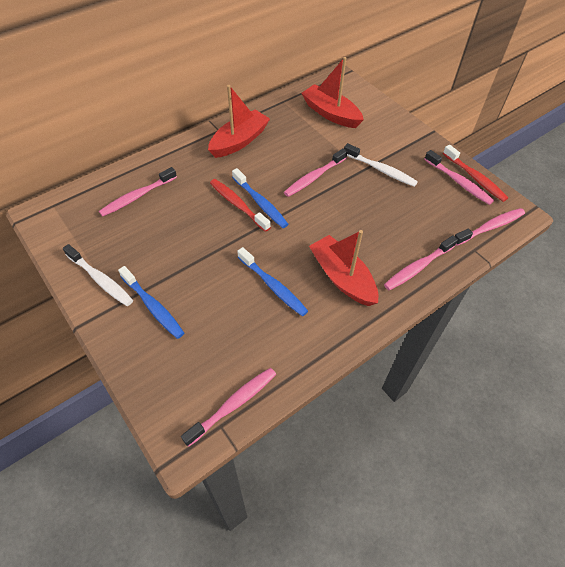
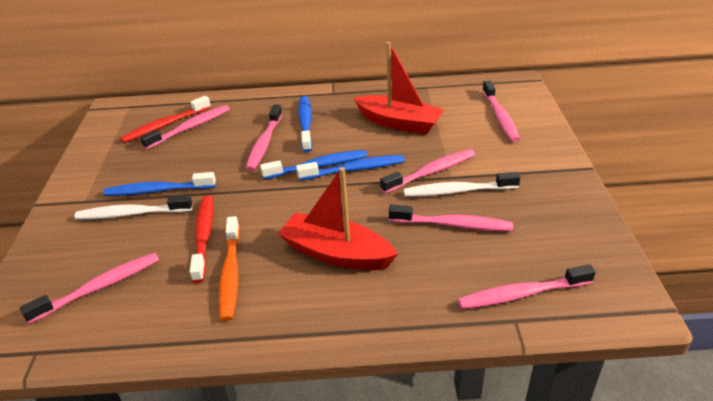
blue toothbrush: [118,266,184,339] [232,168,288,228] [237,247,308,317] = 3 -> [103,172,216,196] [260,150,367,179] [296,155,405,180] [298,96,312,152] = 4
orange toothbrush: none = 0 -> [219,216,240,321] = 1
pink toothbrush: [99,167,177,216] [181,368,276,447] [284,148,347,197] [384,235,458,290] [424,150,494,205] [455,208,525,246] = 6 -> [20,253,159,324] [140,105,230,150] [245,104,282,171] [380,149,475,194] [389,205,513,231] [458,264,596,309] [482,80,520,142] = 7
red boat: [208,85,270,158] [301,57,364,128] [309,230,378,306] = 3 -> [278,167,398,270] [354,42,444,134] = 2

